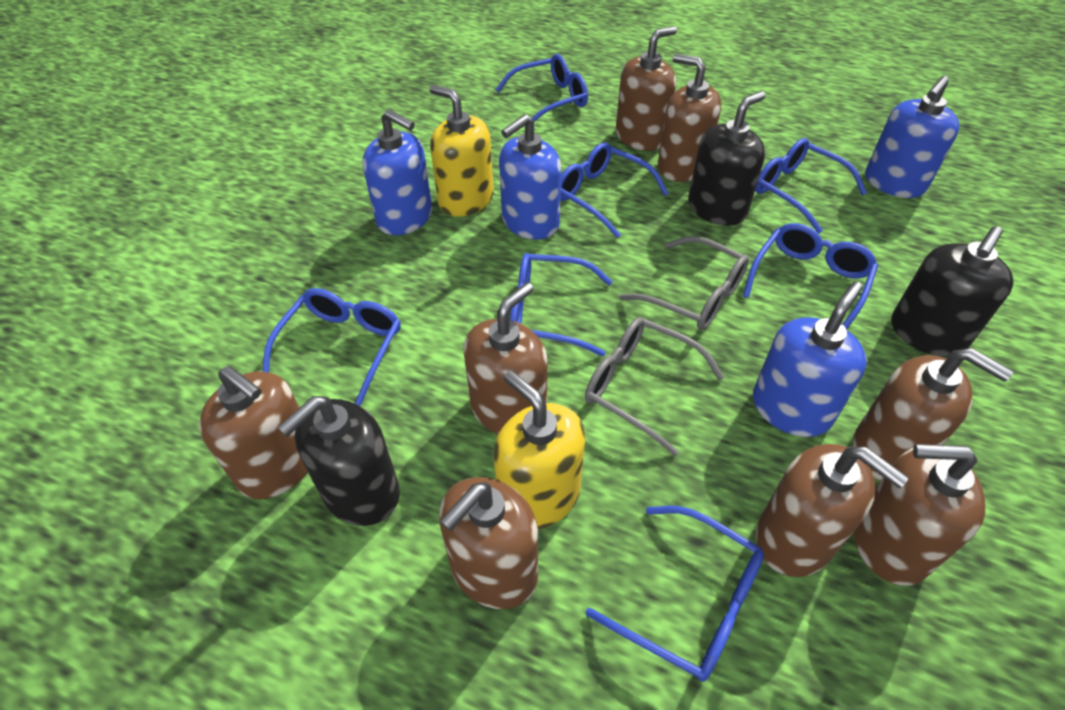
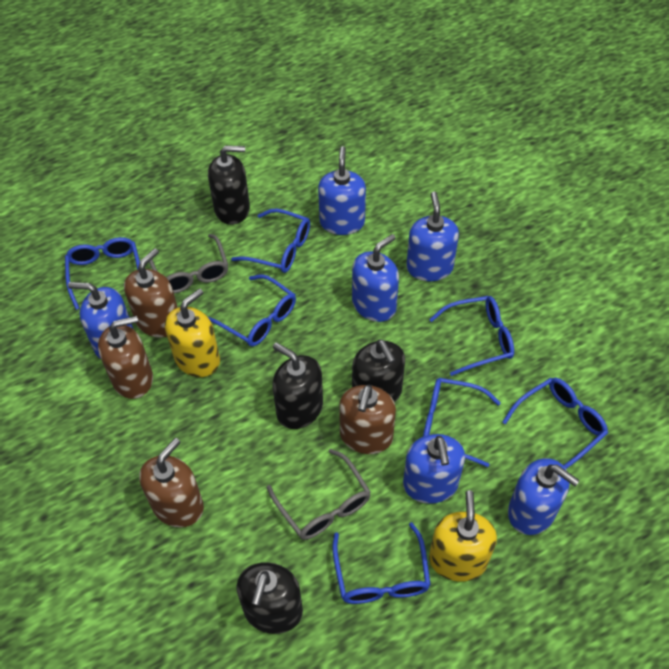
black soap dispenser: [278,396,400,526] [688,91,765,226] [891,226,1014,357] = 3 -> [208,146,250,225] [236,562,303,634] [272,342,323,429] [352,339,405,403] = 4
blue soap dispenser: [363,109,432,235] [499,114,561,240] [753,282,867,437] [866,76,960,198] = 4 -> [68,282,133,359] [318,146,366,235] [352,234,399,322] [403,434,465,504] [406,192,459,281] [508,458,580,535] = 6
brown soap dispenser: [199,366,308,499] [439,477,538,609] [464,282,548,434] [616,26,677,151] [658,54,721,182] [756,444,909,577] [853,348,1013,480] [854,444,985,585] = 8 -> [98,316,153,399] [124,248,178,338] [139,438,204,527] [339,385,396,454] = 4

